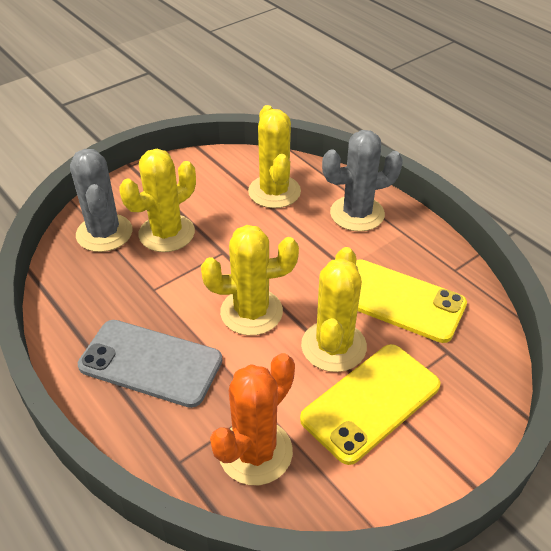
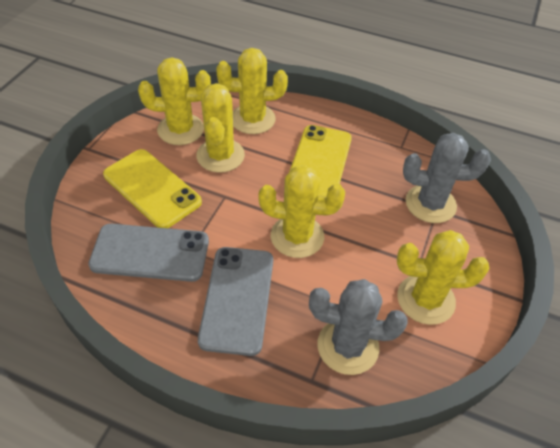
grey phone: [78,320,222,408] = 1 -> [88,224,209,282] [198,247,273,356] = 2
orange cactus: [210,353,295,485] = 1 -> none = 0
yellow cactus: [119,149,196,252] [201,225,299,336] [248,105,301,208] [301,247,367,372] = 4 -> [138,57,211,145] [196,83,245,173] [216,48,288,134] [258,165,345,258] [397,230,490,325] = 5

